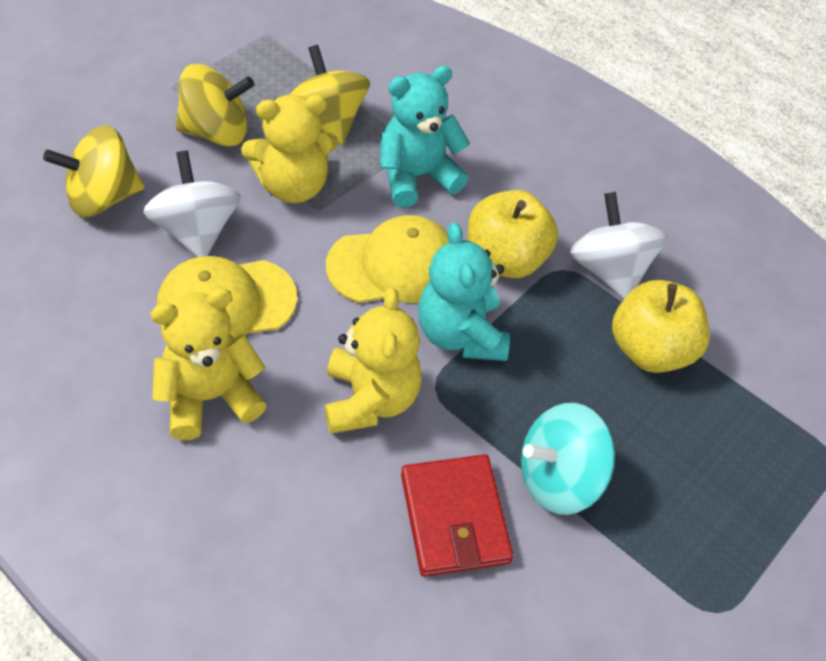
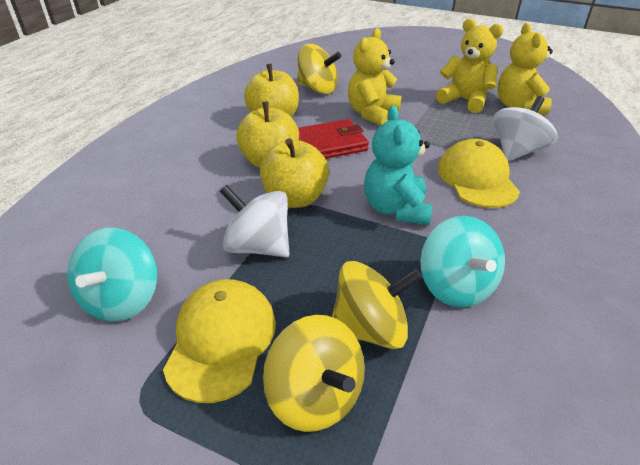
turquoise spinning top: [521,403,615,515] = 1 -> [67,228,157,322] [420,216,505,308] = 2
turquoise teddy bear: [380,66,470,208] [418,222,510,361] = 2 -> [364,106,433,225] = 1
yellow apple: [468,190,558,278] [612,280,710,373] = 2 -> [236,101,299,168] [244,64,299,117] [260,138,329,208] = 3

